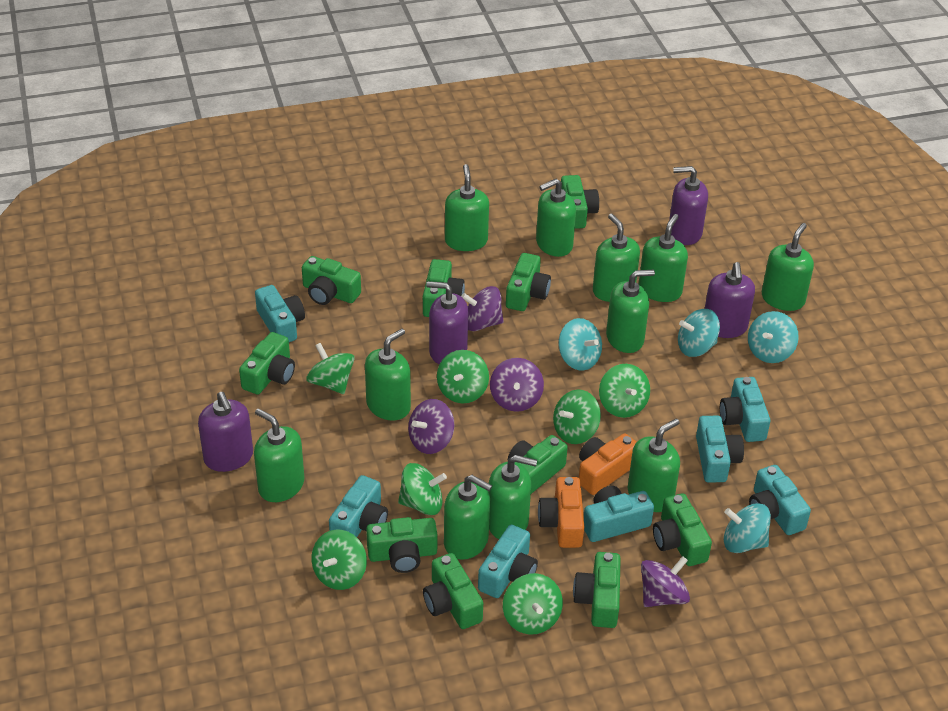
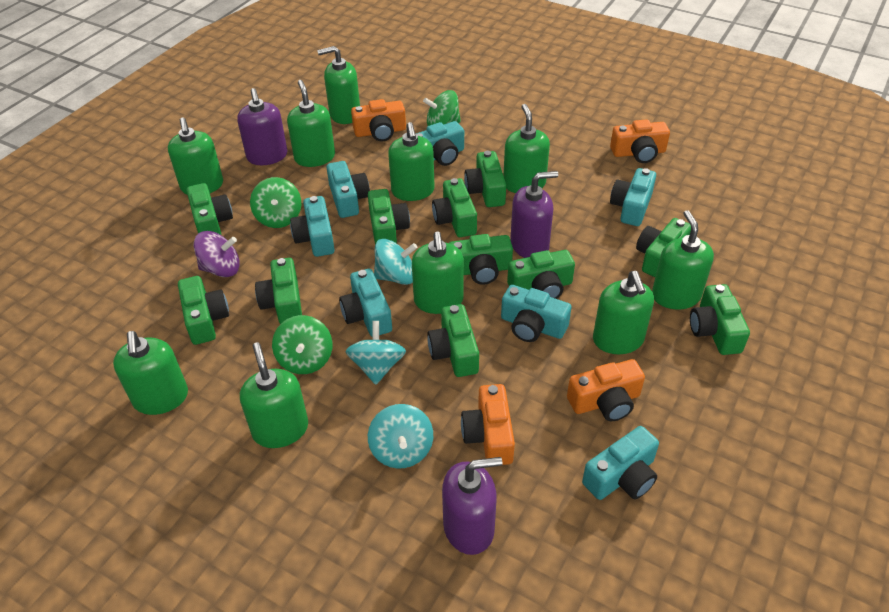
green camera: [239,332,295,395] [302,256,361,305] [366,517,437,573] [423,259,465,317] [423,553,483,629] [506,253,551,311] [508,435,568,494] [561,175,599,229] [573,552,621,628] [653,493,712,566] = 10 -> [178,276,229,345] [187,183,233,235] [255,258,302,324] [368,189,410,244] [427,304,479,377] [432,178,477,237] [449,234,513,285] [464,151,506,207] [507,250,575,299] [636,218,691,277] [690,284,750,355] = 11
green soap dispenser: [254,408,304,502] [365,328,411,420] [444,475,492,560] [445,164,489,251] [489,455,537,539] [536,179,576,257] [593,214,640,302] [606,270,655,353] [628,419,680,512] [639,214,688,302] [762,223,814,311] = 11 -> [113,331,188,415] [168,118,223,194] [240,342,308,448] [287,80,335,167] [317,46,360,124] [388,122,435,201] [412,232,464,314] [503,104,550,193] [593,271,654,354] [652,210,714,310] = 10
green spinning top: [306,343,355,394] [312,530,367,590] [398,463,447,515] [437,350,489,404] [503,573,563,635] [553,390,601,444] [599,364,650,418] = 7 -> [250,177,301,228] [272,315,332,374] [423,90,461,126] = 3
orange camera: [538,477,584,548] [579,433,636,495] = 2 -> [351,99,406,141] [461,384,515,465] [567,359,645,421] [610,119,670,163] = 4
purple soap dispenser: [198,392,253,472] [426,281,468,364] [669,166,708,245] [705,262,755,338] = 4 -> [237,88,287,165] [442,457,502,555] [510,171,558,258] = 3
purple spinning top: [408,399,454,454] [461,286,504,331] [490,358,544,412] [641,556,690,607] = 4 -> [194,231,240,277] = 1
turquoise spinning top: [558,318,602,371] [678,309,720,357] [724,503,771,553] [748,311,799,363] = 4 -> [345,321,406,385] [368,404,433,469] [374,239,418,285] = 3

